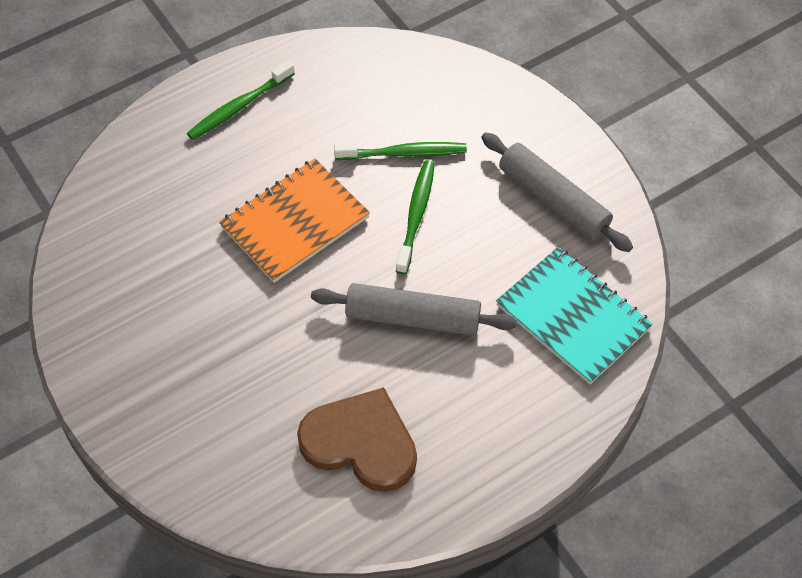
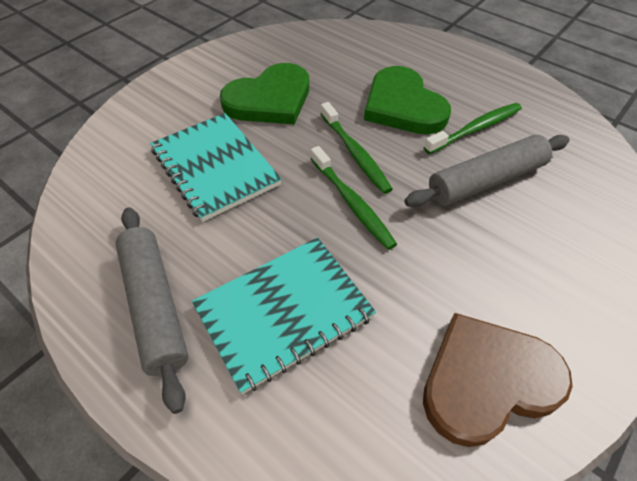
green heart: none = 0 -> [220,63,309,124] [364,66,451,134] = 2
orange notebook: [219,158,370,283] = 1 -> none = 0
turquoise notebook: [496,247,653,384] = 1 -> [150,113,282,222] [192,237,376,394] = 2

